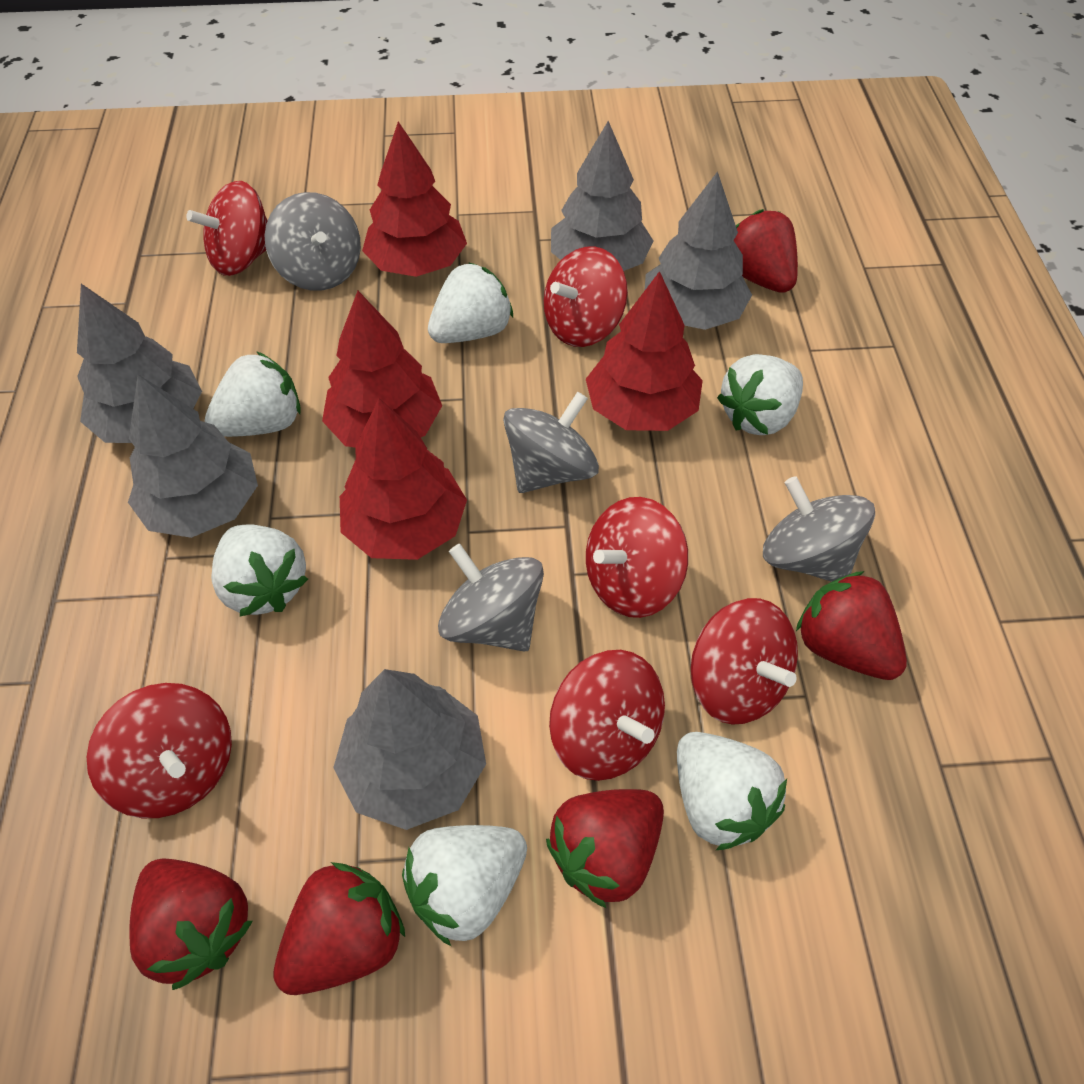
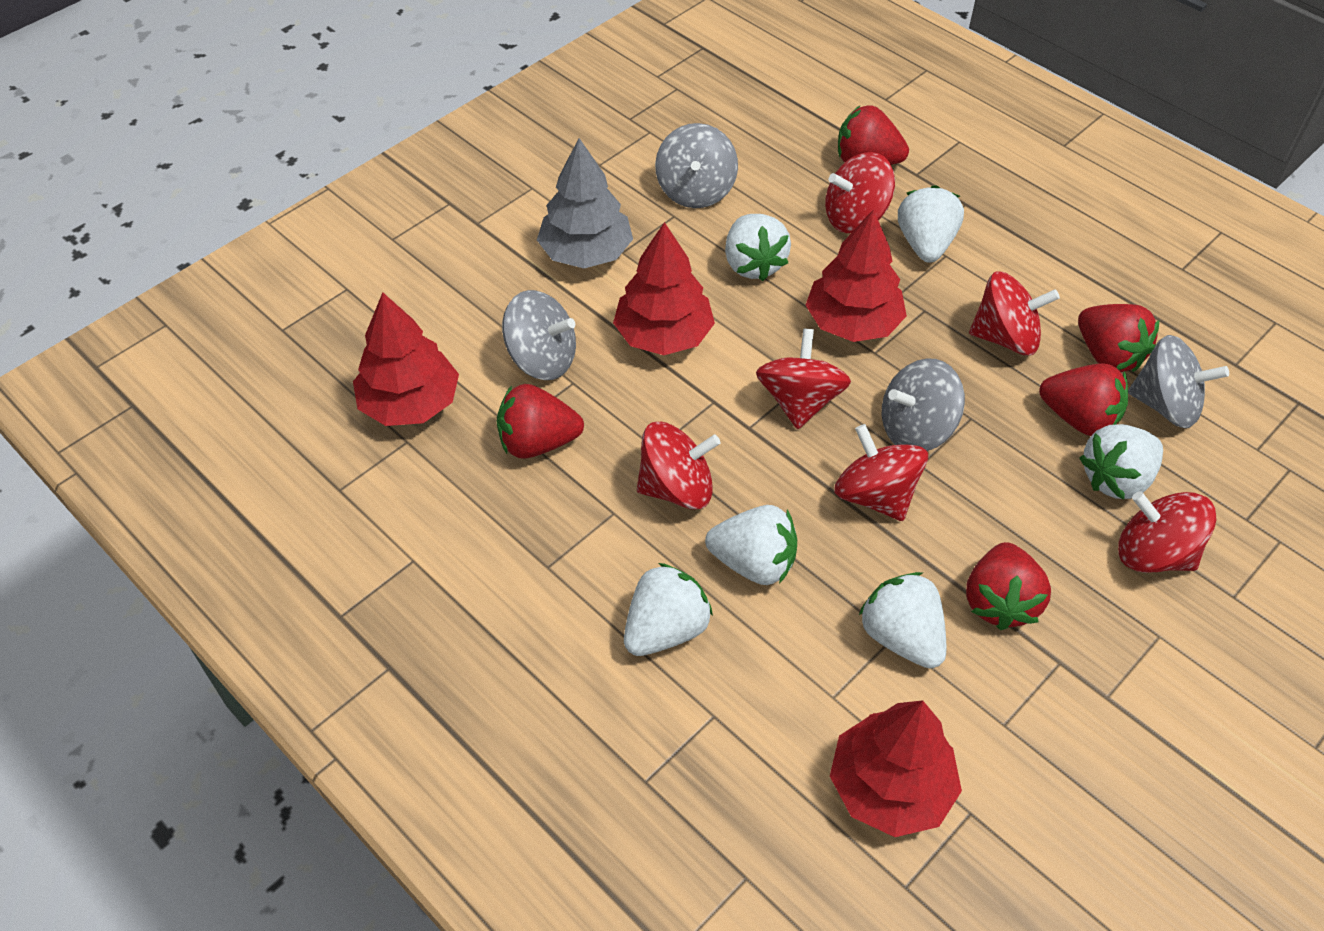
grey tree: [77,284,202,443] [128,374,258,538] [333,669,486,830] [551,121,653,271] [644,171,752,330] = 5 -> [537,138,633,268] = 1

